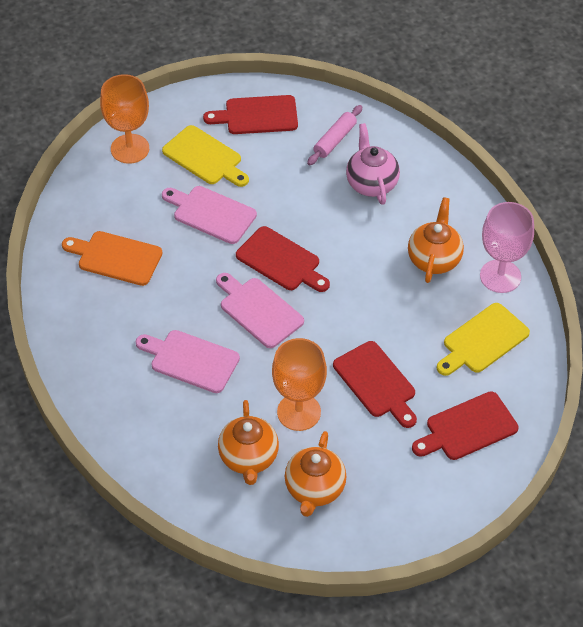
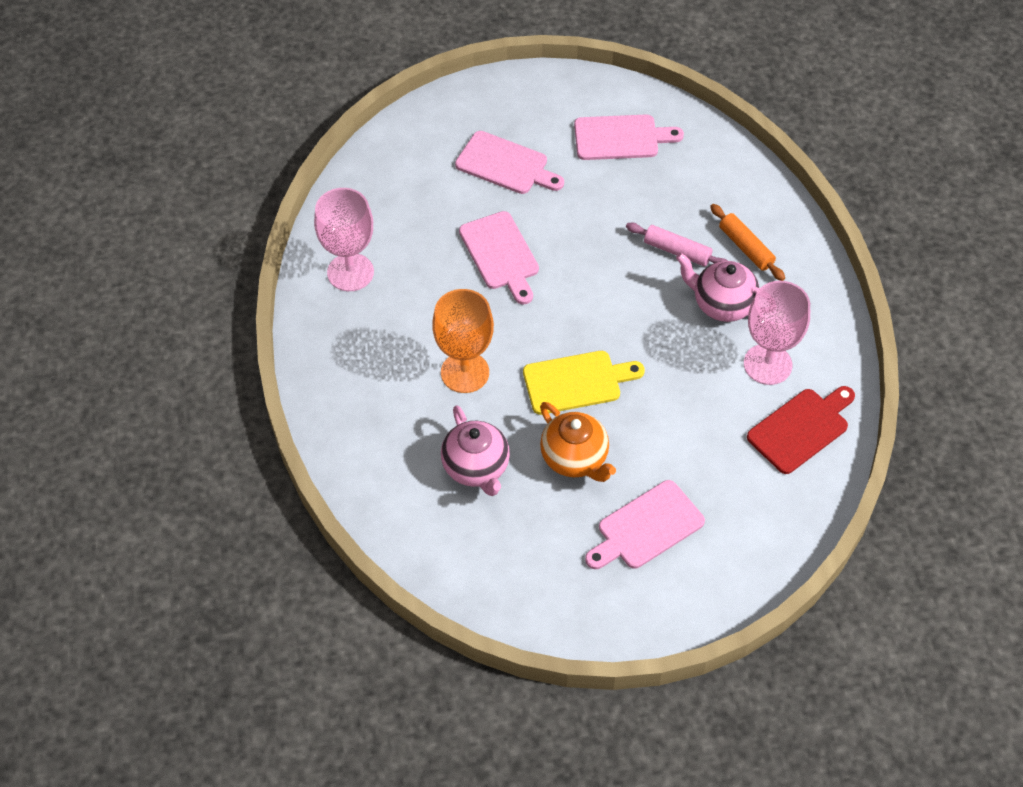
orange cutting board: [62,231,162,286] = 1 -> none = 0
orange goblet: [100,74,149,164] [272,338,327,431] = 2 -> [432,289,494,393] = 1
orange rolling pin: none = 0 -> [710,204,785,281] = 1
orange teapot: [218,400,279,485] [285,431,347,517] [408,197,464,283] = 3 -> [540,402,616,482] = 1
pink cutting board: [135,330,240,393] [162,186,257,244] [216,273,304,348] = 3 -> [455,131,564,194] [459,211,539,305] [574,115,684,160] [585,480,705,569] = 4
pink goblet: [480,202,534,293] = 1 -> [314,188,374,291] [744,281,810,385] = 2
pink teapot: [346,123,400,205] = 1 -> [441,405,510,496] [676,253,760,322] = 2
red cutting board: [203,95,298,134] [236,226,330,292] [333,341,417,428] [412,391,518,460] = 4 -> [747,386,855,474] = 1
yellow cutting board: [162,125,249,187] [437,303,530,376] = 2 -> [523,351,645,415] = 1

